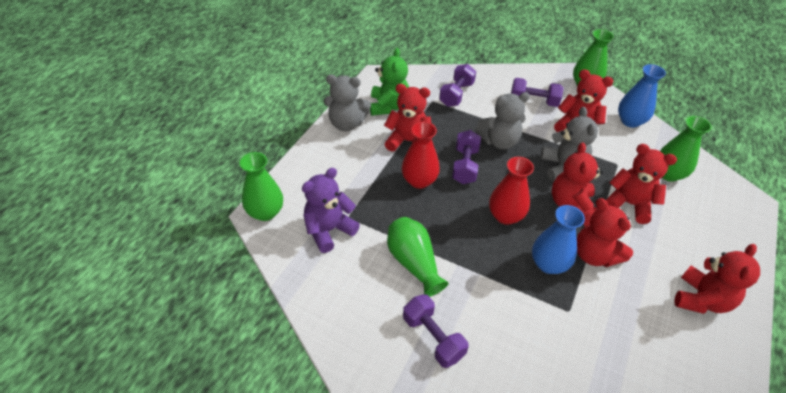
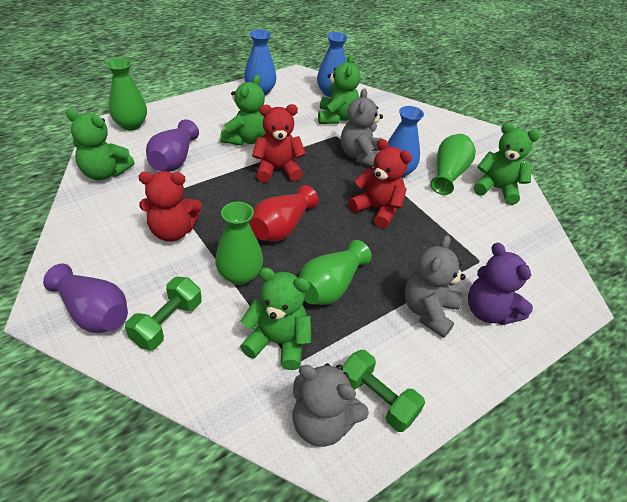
blue vase: [532,205,585,274] [618,64,666,128] = 2 -> [244,29,276,96] [317,32,348,97] [388,106,424,178] = 3
green dumbbell: none = 0 -> [125,277,202,350] [342,350,425,432] = 2
green teddy bear: [370,48,409,116] = 1 -> [66,109,134,180] [220,75,266,146] [240,267,311,370] [318,55,361,124] [474,123,540,205] = 5
purple dumbbell: [403,294,469,368] [439,64,476,107] [452,130,481,184] [511,78,564,107] = 4 -> none = 0
purple vase: none = 0 -> [43,264,128,333] [146,119,199,172] = 2
red teddy bear: [384,84,431,152] [552,142,603,218] [554,69,614,132] [577,198,633,267] [606,144,677,224] [674,244,760,314] = 6 -> [139,171,202,242] [252,104,306,183] [349,139,412,228] = 3
red vase: [402,122,440,189] [489,157,534,225] = 2 -> [250,185,318,242] = 1

